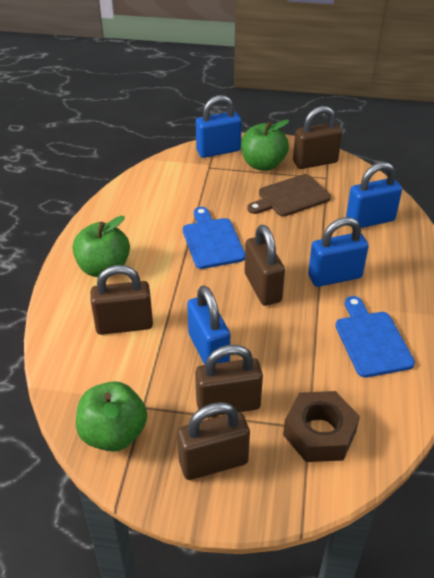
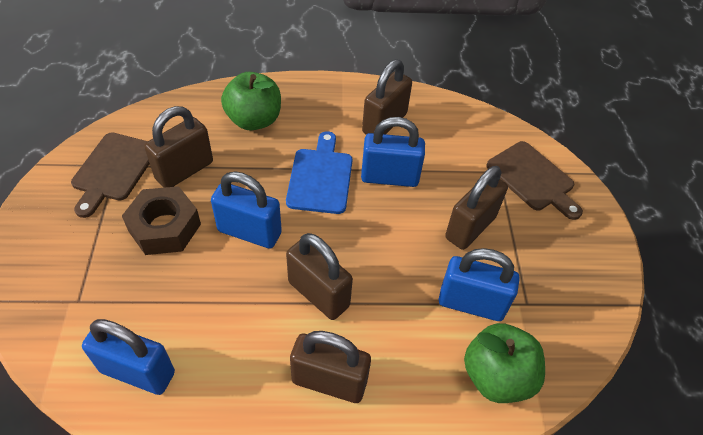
blue cutting board: [183,207,245,269] [335,296,415,378] = 2 -> [286,131,353,214] = 1
brown cutting board: [247,174,331,216] = 1 -> [71,133,150,218] [486,141,583,220] = 2
green apple: [73,216,130,277] [76,381,147,452] [241,119,290,171] = 3 -> [221,72,281,130] [464,323,545,403] = 2

